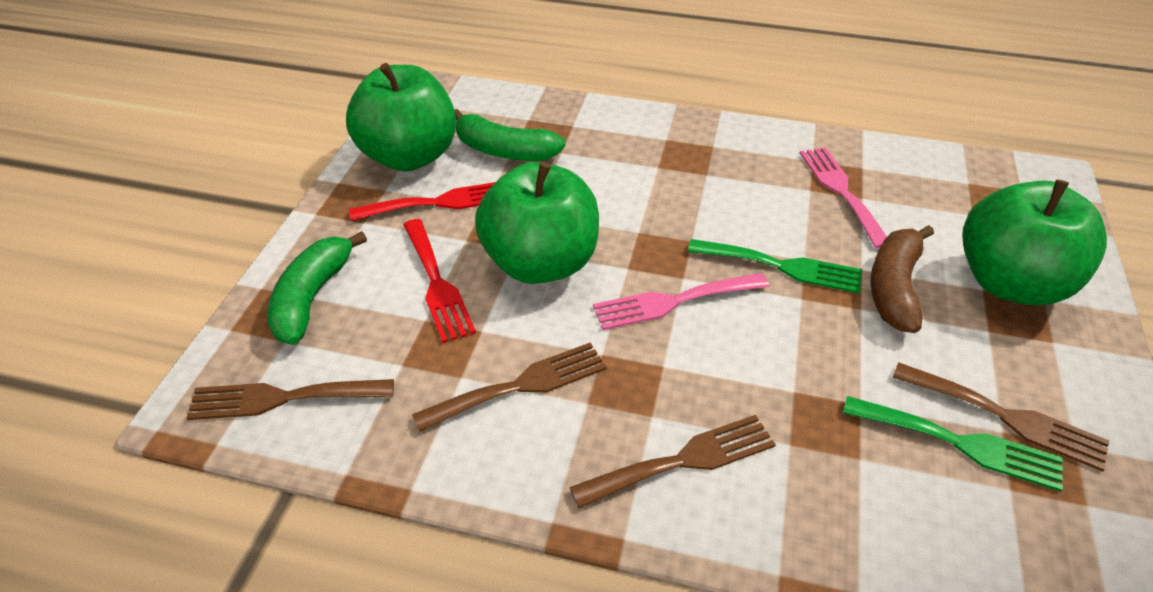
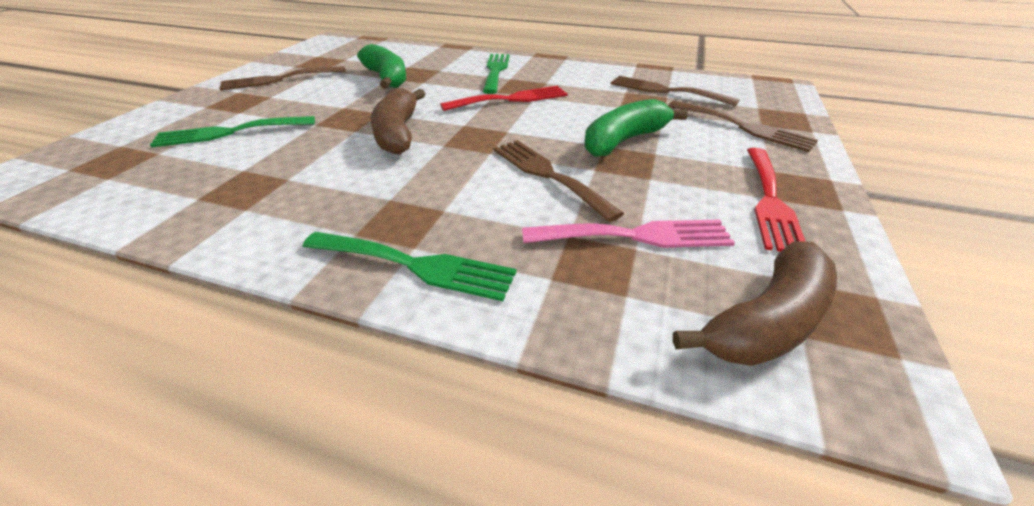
brown banana: [871,225,934,333] = 1 -> [371,88,425,155] [673,241,837,366] = 2
green apple: [346,63,456,171] [475,162,599,284] [962,180,1107,305] = 3 -> none = 0
green fork: [688,239,862,294] [843,396,1063,492] = 2 -> [150,116,315,147] [302,232,516,301] [483,54,510,94] = 3
pink fork: [593,273,769,330] [800,147,887,248] = 2 -> [522,220,735,248] = 1

